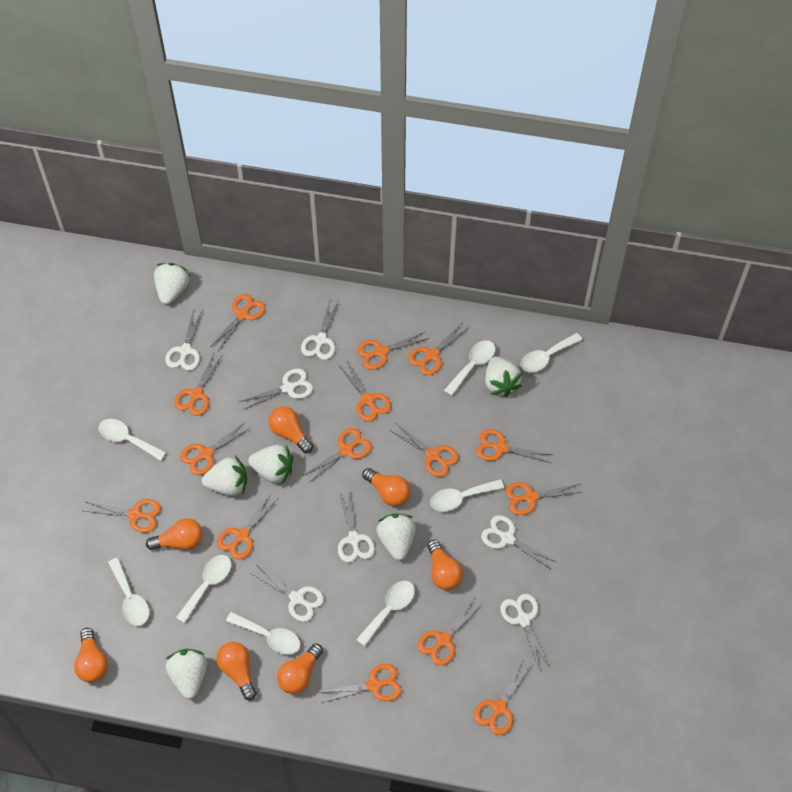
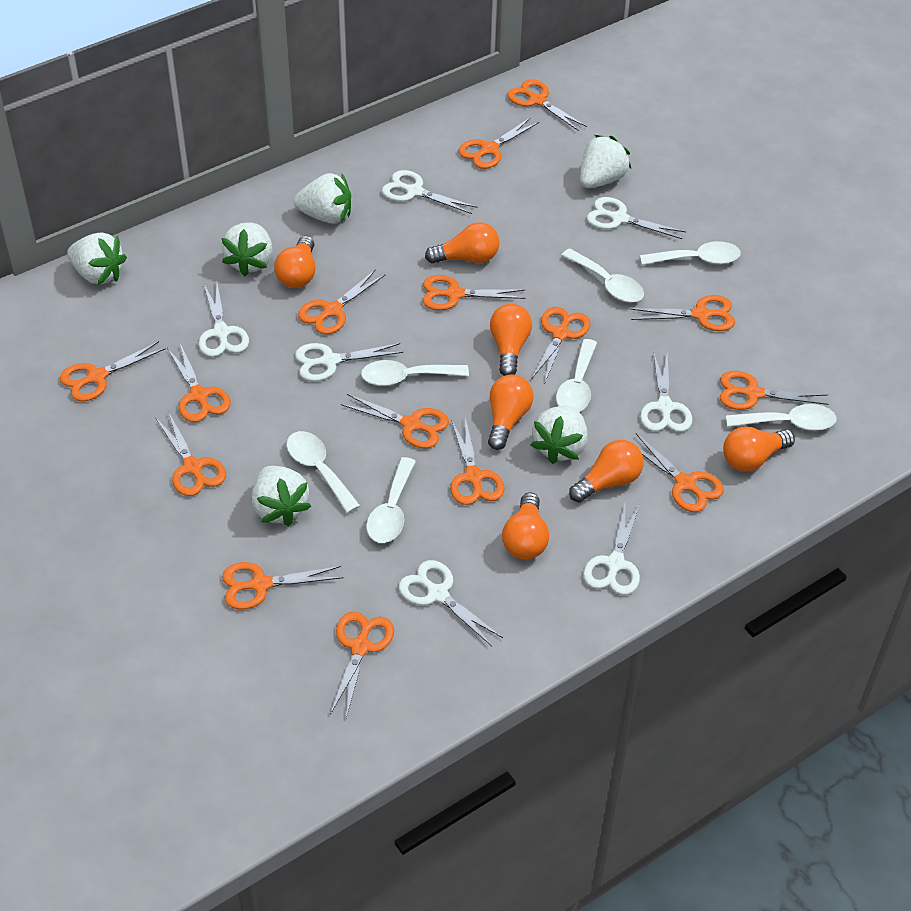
white spoon: [98,419,166,461] [108,558,149,626] [176,555,231,623] [226,612,300,655] [356,581,415,646] [430,479,504,512] [444,340,495,396] [520,333,582,373] = 8 -> [286,431,360,513] [361,360,469,386] [366,457,416,543] [556,339,597,412] [561,249,644,302] [640,241,741,265] [725,404,837,431] = 7

